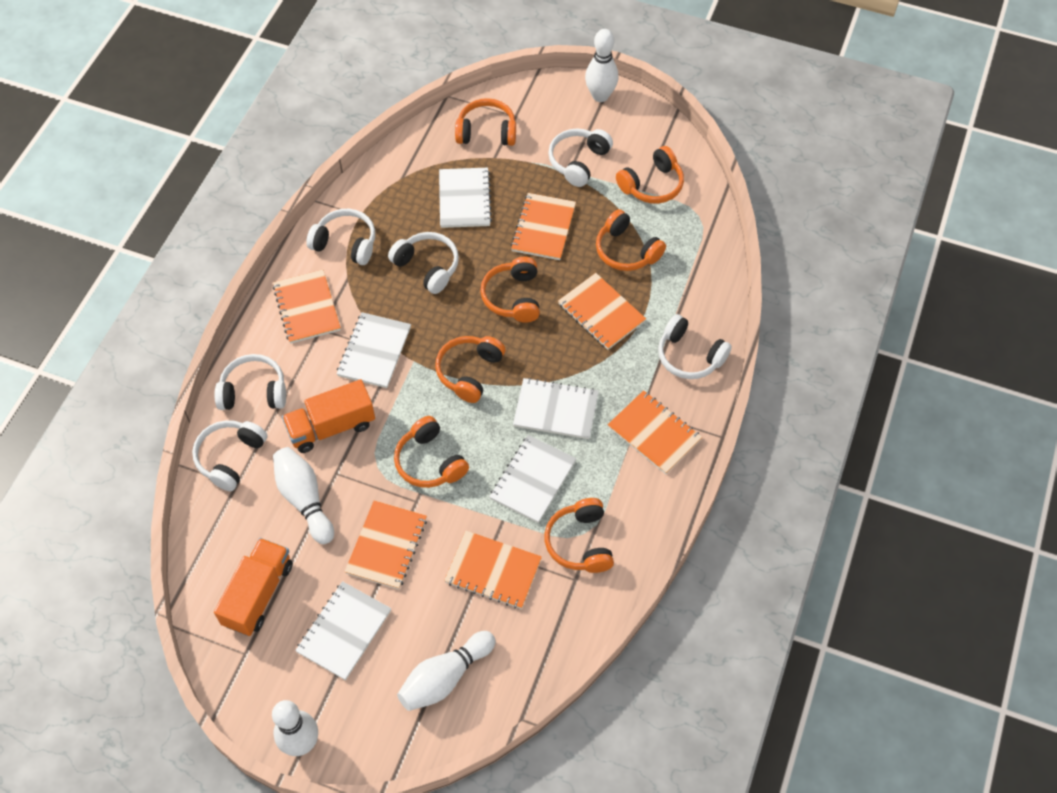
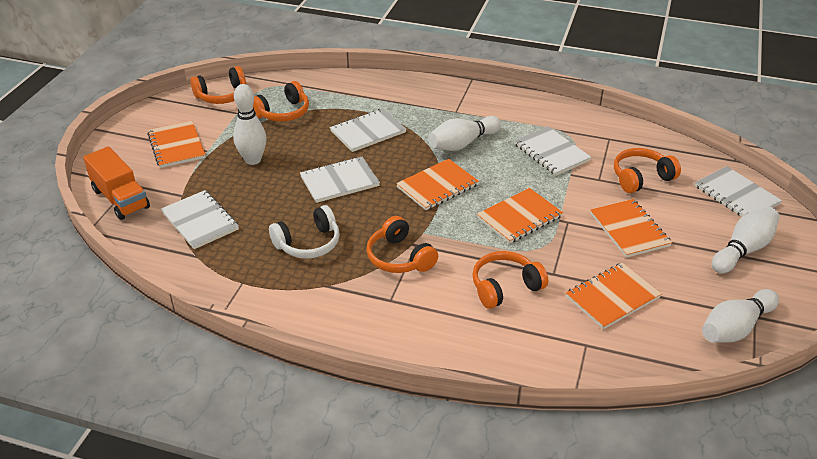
orange headphones: [394,416,469,488] [435,336,505,403] [455,98,516,146] [480,256,540,323] [544,498,614,573] [596,209,666,271] [616,146,684,204] = 7 -> [190,66,247,104] [253,81,309,122] [366,216,438,273] [472,251,548,309] [614,148,681,193] = 5
orange notebook: [273,270,341,344] [345,500,427,589] [444,530,542,609] [511,193,576,260] [558,273,646,350] [607,390,702,474] = 6 -> [147,121,206,168] [396,159,479,210] [477,188,563,244] [566,263,662,329] [590,199,672,258] = 5
orange truck: [214,538,293,636] [282,379,375,453] = 2 -> [83,146,150,220] = 1
white headphones: [192,420,268,491] [214,354,286,410] [306,209,375,265] [388,232,459,294] [548,129,613,187] [658,314,732,379] = 6 -> [269,205,340,259] = 1

